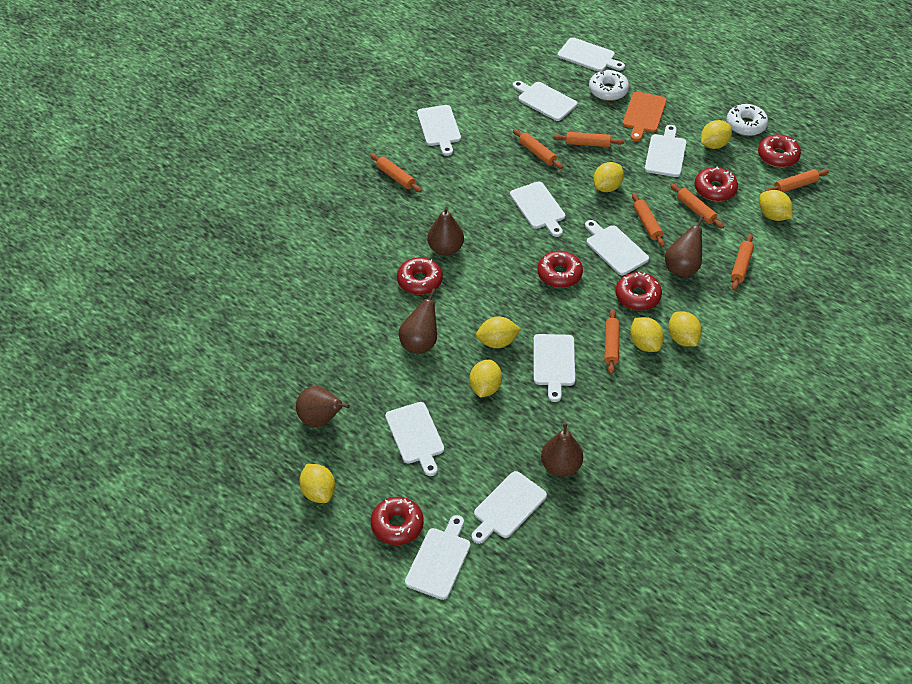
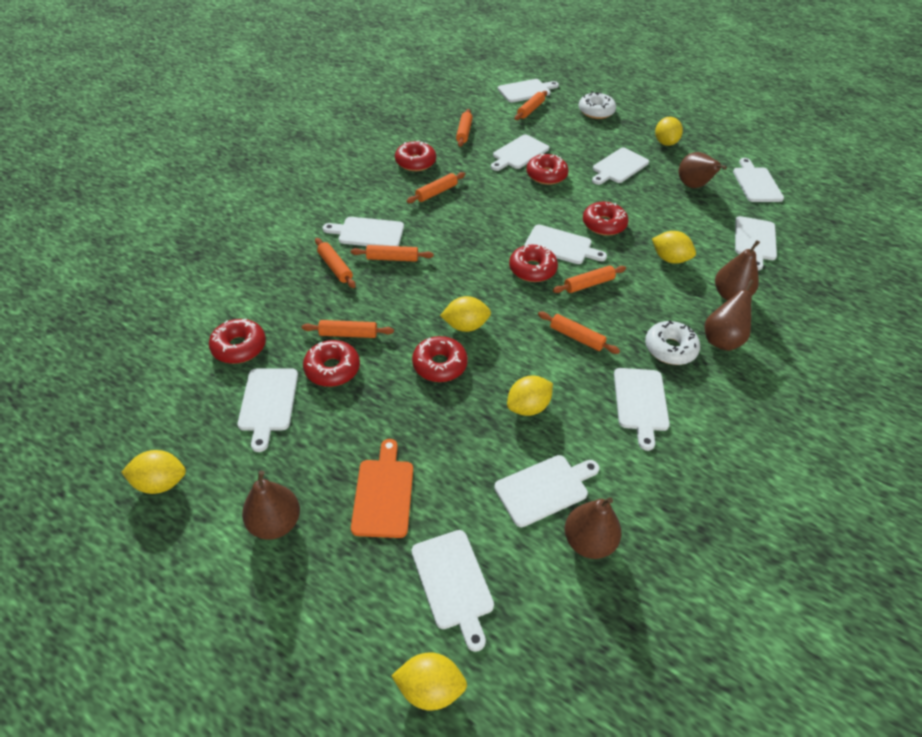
red donut: [371,497,424,545] [397,257,443,295] [537,251,583,288] [616,272,662,311] [695,166,738,201] [758,134,801,167] = 6 -> [209,319,266,364] [303,340,360,387] [395,141,436,171] [412,336,468,382] [509,244,558,282] [526,153,569,185] [583,202,628,236] = 7
white cutting board: [385,402,444,476] [405,515,470,600] [417,105,461,156] [471,471,547,544] [510,181,565,237] [513,81,577,121] [533,334,575,402] [558,37,625,72] [585,220,649,275] [645,125,686,177] = 10 -> [238,368,298,452] [323,217,404,246] [411,530,494,652] [491,134,549,171] [494,455,599,527] [498,79,559,102] [525,225,607,264] [592,148,649,185] [614,368,670,451] [733,158,784,202] [735,216,777,270] = 11
yellow lemon: [299,464,335,503] [469,359,502,398] [476,316,521,348] [593,162,624,192] [630,317,664,352] [668,311,702,347] [701,120,732,149] [760,190,793,221] = 8 -> [121,450,186,494] [391,652,467,711] [440,296,491,332] [507,376,553,416] [652,231,696,264] [655,117,683,146] = 6

